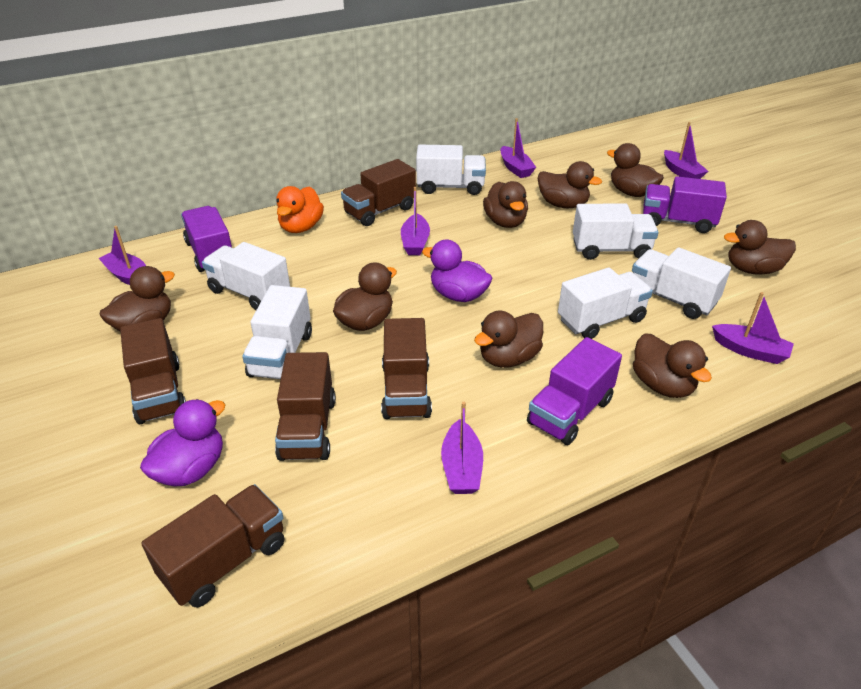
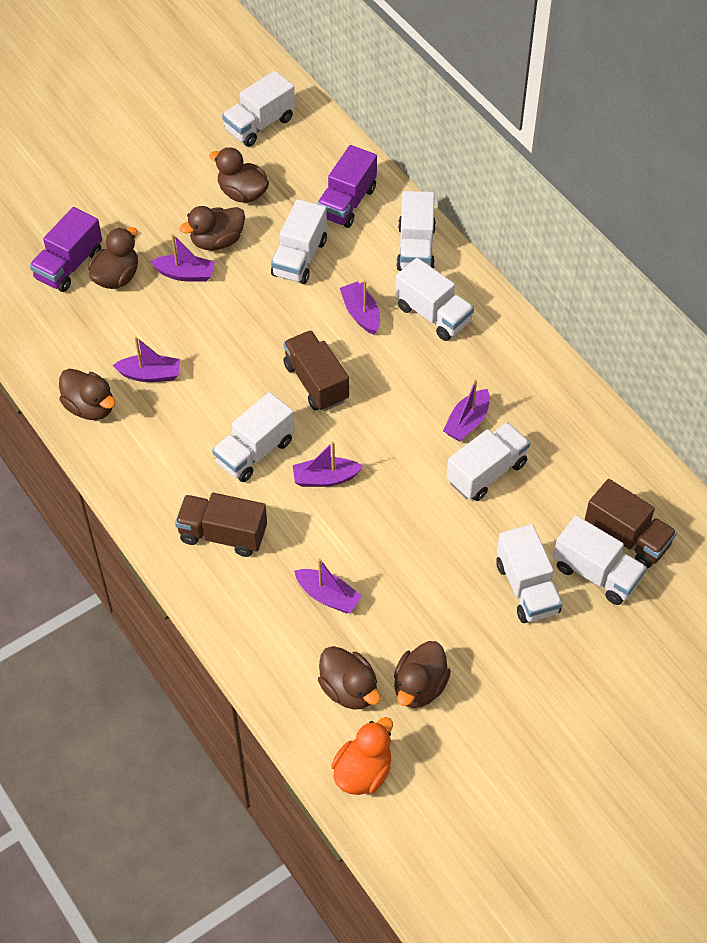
brown duck: [100,266,175,331] [333,262,397,331] [474,310,543,368] [483,181,528,228] [538,161,602,208] [607,143,664,197] [633,333,712,398] [724,220,796,275] = 8 -> [59,369,116,420] [88,227,138,289] [180,206,245,251] [209,147,269,203] [318,646,381,710] [394,641,451,708] = 6
brown truck: [120,318,186,424] [141,484,284,607] [275,352,336,461] [341,159,416,226] [381,318,432,419] = 5 -> [175,493,267,557] [283,330,349,411] [585,479,677,568] = 3
purple duck: [140,399,225,487] [422,240,493,302] = 2 -> none = 0
purple truck: [181,206,232,272] [527,337,622,445] [643,176,727,233] = 3 -> [30,207,102,292] [317,145,377,228] = 2
white truck: [202,242,290,310] [242,285,312,379] [416,145,486,195] [558,267,653,339] [573,203,659,260] [632,247,731,319] = 6 -> [212,392,294,482] [222,71,295,147] [271,199,327,284] [395,258,474,341] [396,191,436,271] [447,422,530,501] [496,524,563,623] [553,515,647,605] = 8

